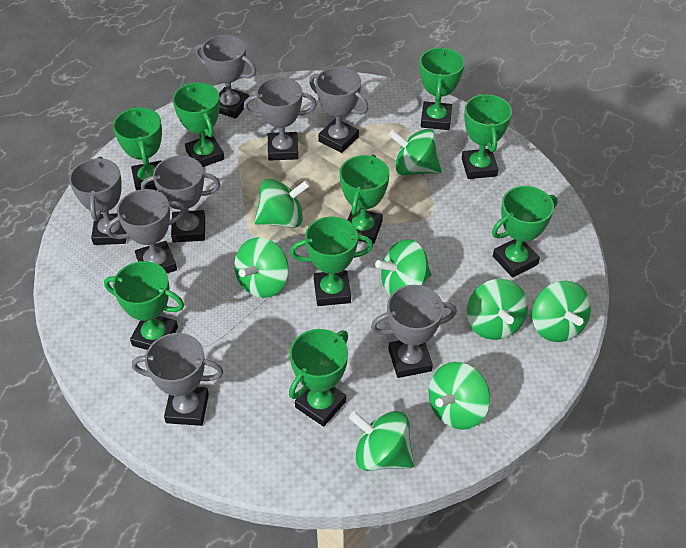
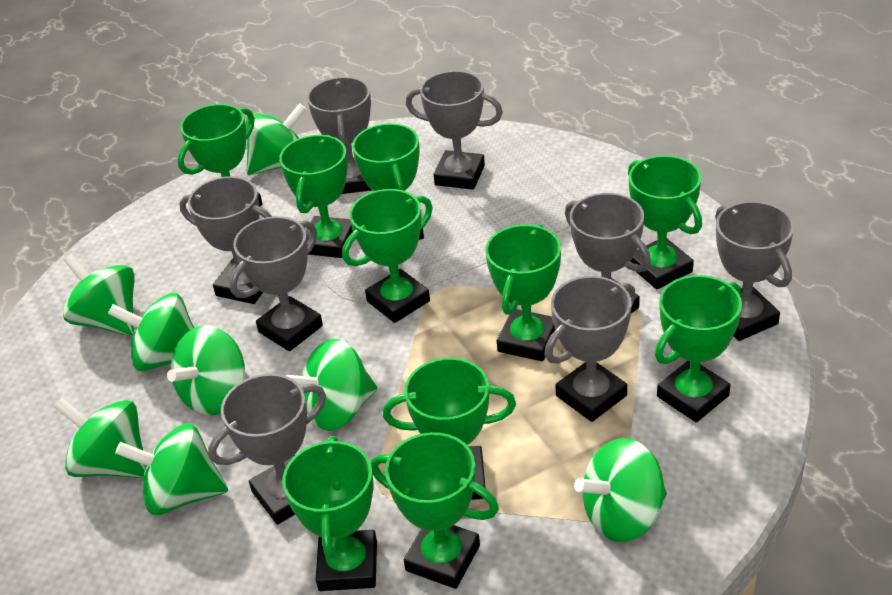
green trophy: [104,261,184,350] [113,107,162,190] [173,82,224,167] [289,329,348,427] [290,217,373,306] [339,154,390,244] [420,47,465,130] [462,93,512,179] [492,186,558,278] = 9 -> [177,104,263,207] [279,135,353,258] [282,436,377,591] [342,189,433,323] [352,123,424,240] [371,432,499,589] [383,358,516,500] [485,224,561,361] [628,155,702,290] [655,275,742,423] = 10

